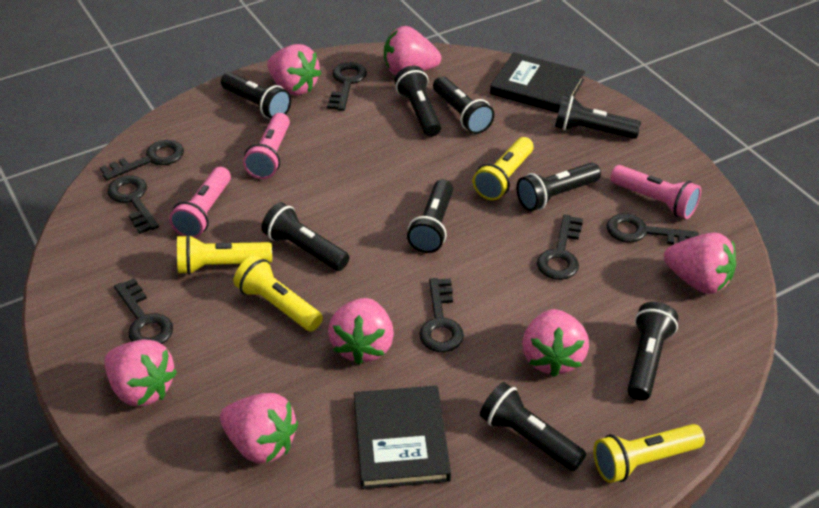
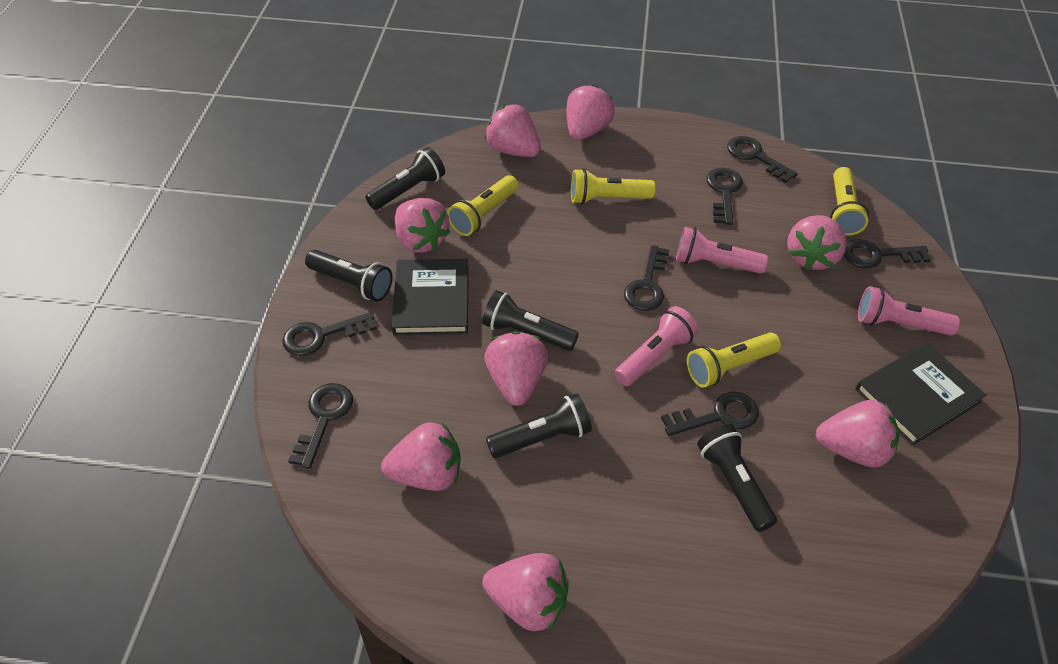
black flashlight: [221,72,291,119] [261,202,349,271] [394,66,441,137] [407,179,453,253] [433,76,494,134] [480,382,586,471] [516,163,601,211] [555,95,641,139] [627,302,678,401] = 9 -> [305,250,392,301] [365,147,445,210] [482,290,579,351] [486,394,592,458] [697,424,777,532] = 5
pink strawberry: [105,340,177,406] [220,393,298,464] [267,44,321,95] [328,298,394,365] [384,26,441,75] [522,309,589,377] [664,232,736,294] = 7 -> [381,422,461,491] [395,198,450,253] [482,553,569,631] [484,332,548,406] [485,104,541,157] [566,85,615,141] [787,215,847,270] [815,400,900,468] = 8

